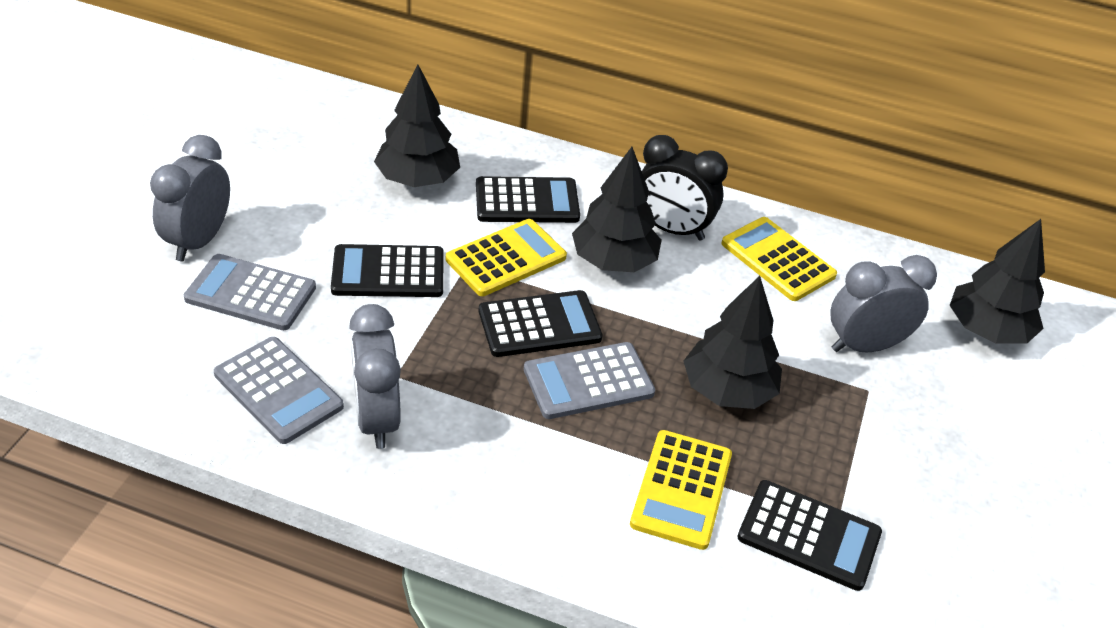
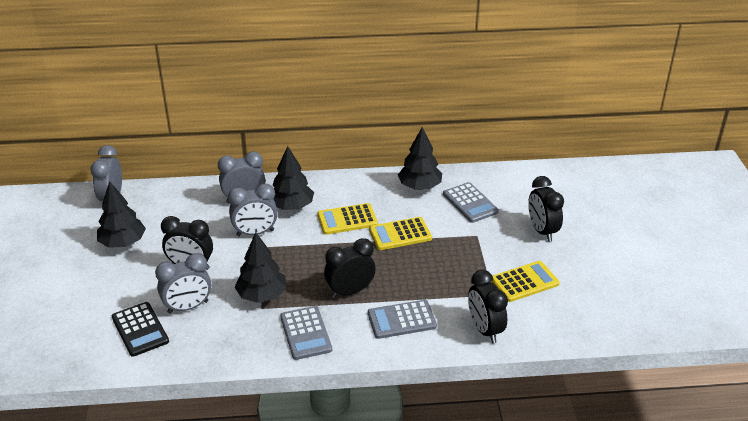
black calculator: [331,244,444,297] [476,176,580,223] [479,290,602,357] [737,480,882,591] = 4 -> [112,302,169,357] = 1
black clock: [642,135,728,241] = 1 -> [161,216,213,270] [324,238,376,298] [468,270,508,343] [528,176,564,242] = 4
grey clock: [150,135,230,261] [349,304,401,449] [830,255,937,352] = 3 -> [90,145,122,201] [155,253,211,314] [218,152,265,203] [228,183,278,236] = 4

